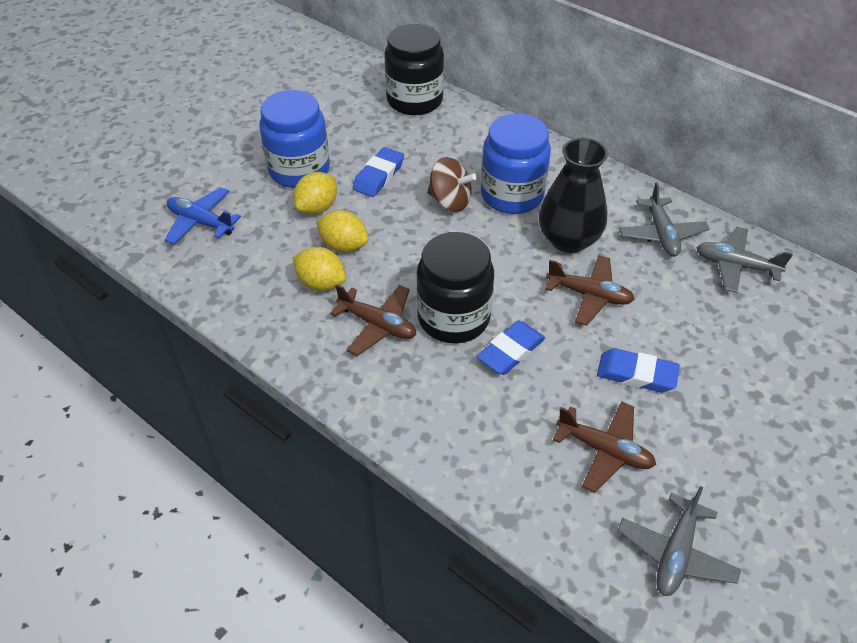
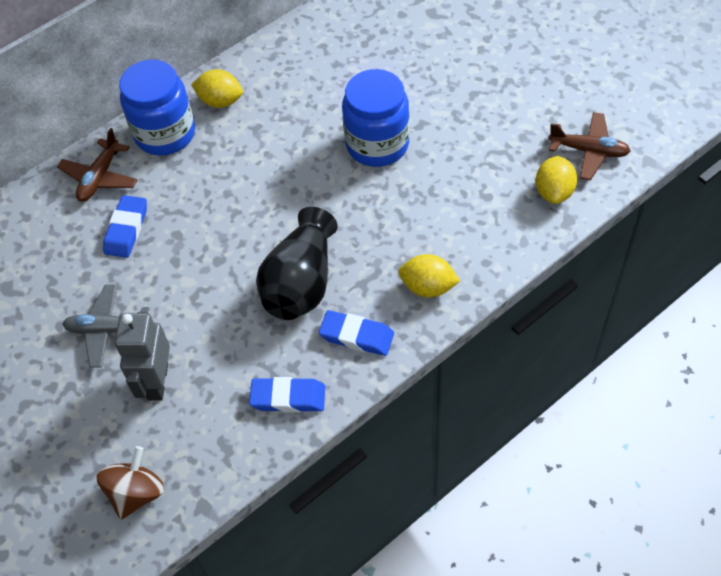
black jar: [384,24,444,115] [416,232,494,343] = 2 -> none = 0
blue plane: [164,187,241,245] = 1 -> none = 0
brown plane: [330,284,416,356] [546,255,635,326] [553,401,656,493] = 3 -> [57,128,138,202] [548,112,630,180] = 2
grey plane: [617,486,741,596] [619,183,710,257] [696,227,793,293] = 3 -> [62,284,149,368] = 1
grey robot: none = 0 -> [114,313,170,401] = 1

